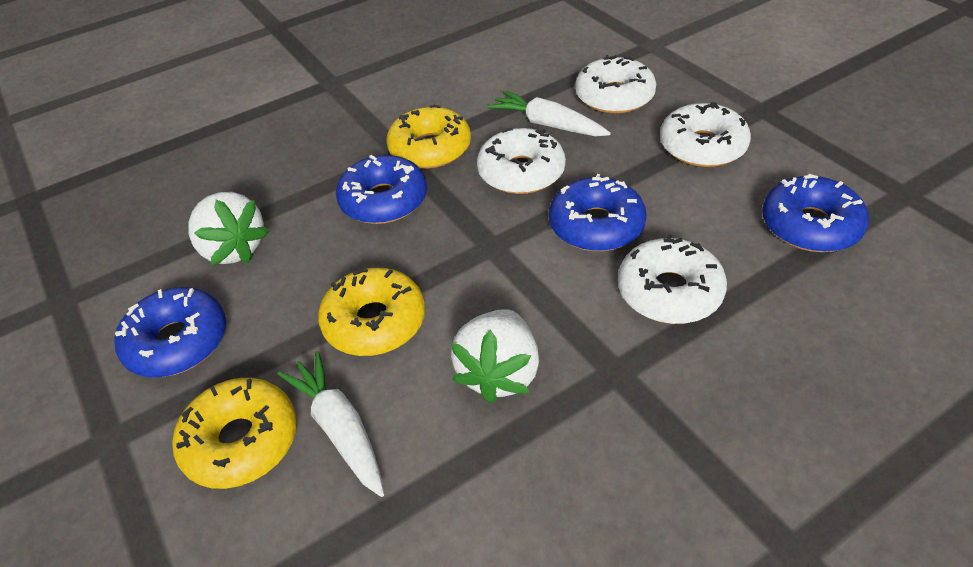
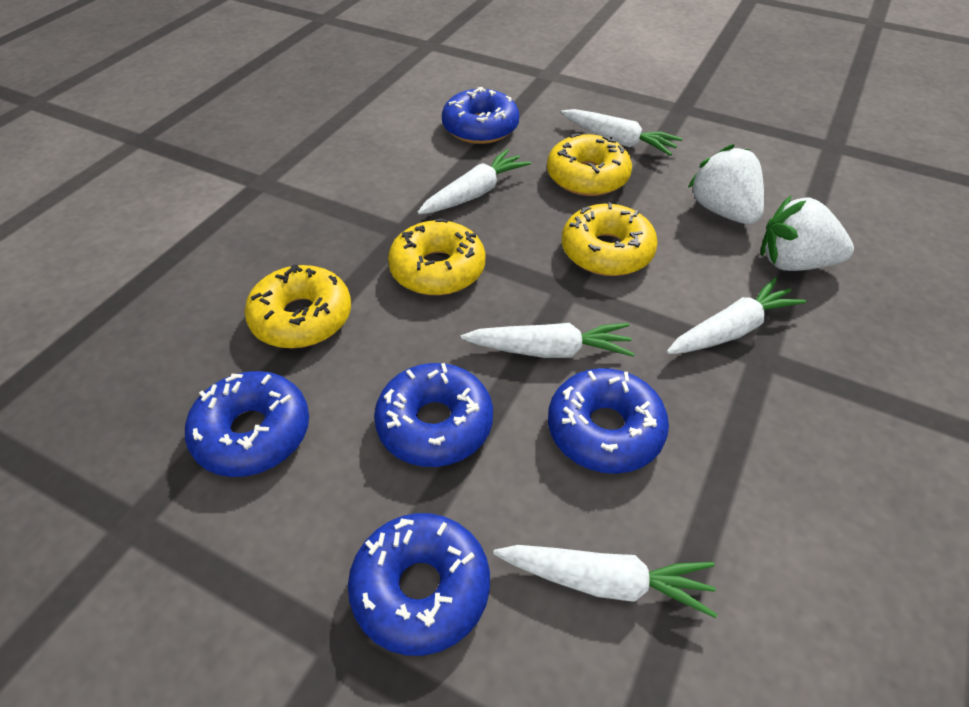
blue donut: [114,287,226,377] [336,155,427,224] [549,174,647,251] [762,174,869,252] = 4 -> [185,371,309,477] [348,513,490,656] [374,363,493,467] [442,87,519,144] [548,368,669,474] = 5
white carrot: [278,351,384,497] [487,90,611,136] = 2 -> [417,149,531,214] [461,323,635,358] [493,545,717,618] [561,109,682,156] [666,277,806,354] = 5
white donut: [477,128,566,194] [575,55,656,114] [618,235,727,324] [660,102,751,167] = 4 -> none = 0
yellow donut: [172,378,297,489] [318,268,425,356] [387,105,471,169] = 3 -> [244,264,351,348] [388,218,485,295] [547,133,632,196] [562,202,658,276] = 4

